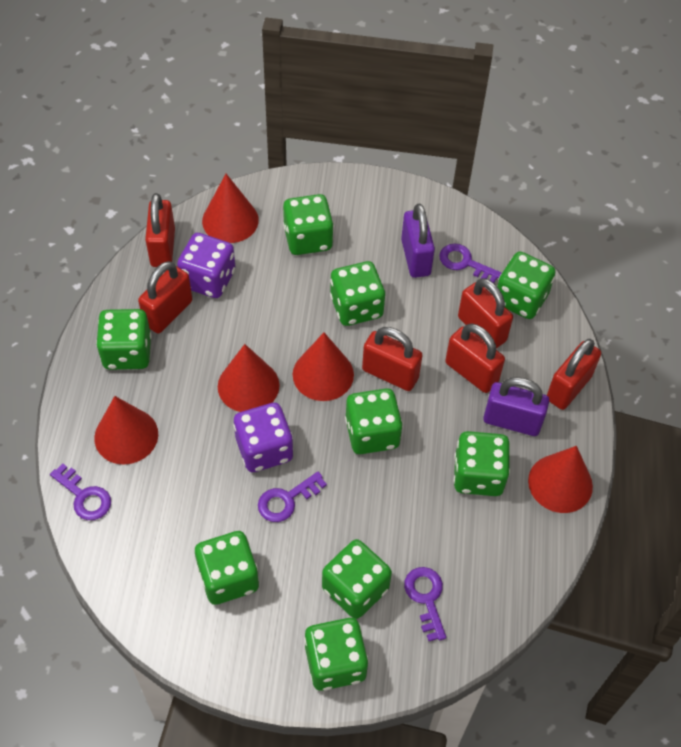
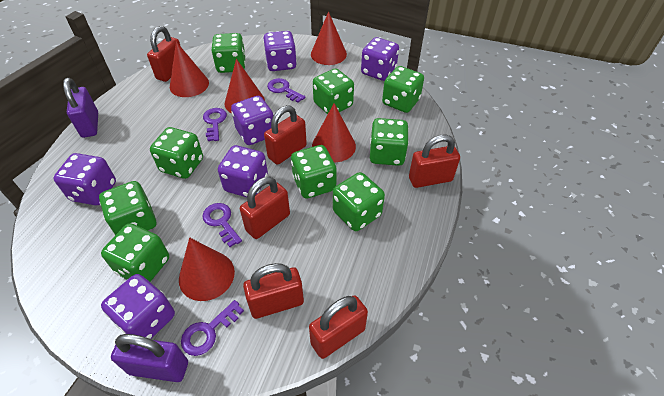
purple dice: [177,233,235,298] [233,403,293,472] = 2 -> [53,153,116,205] [101,274,175,339] [218,145,268,197] [231,96,273,145] [263,31,297,71] [361,37,399,81] = 6

